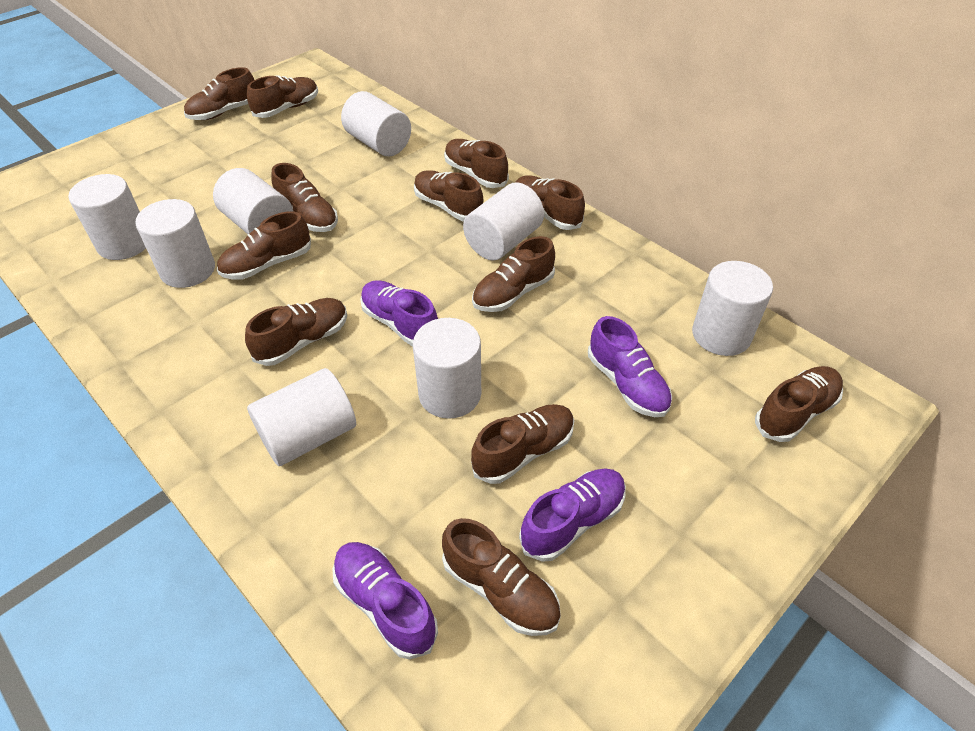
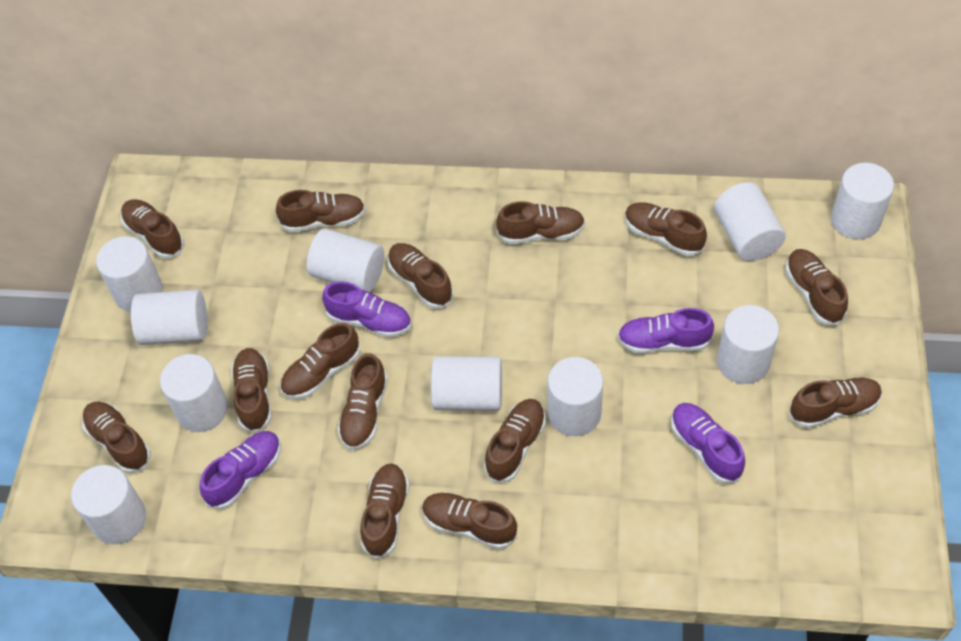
brown shoe: [184,67,254,120] [217,211,311,280] [245,298,348,366] [247,75,318,118] [271,163,338,232] [414,170,483,221] [442,518,561,636] [444,139,509,188] [471,404,574,484] [472,236,555,312] [515,175,585,230] [755,366,843,442] = 12 -> [82,402,151,473] [121,199,184,259] [231,348,272,433] [276,190,366,232] [280,323,360,399] [338,353,388,450] [360,464,409,559] [388,243,453,309] [422,492,517,549] [484,399,546,483] [496,201,585,244] [625,202,707,256] [785,249,848,325] [790,377,882,428] = 14
white cylinder: [68,174,146,260] [135,199,215,288] [213,168,293,234] [247,368,356,466] [341,91,411,156] [413,318,481,419] [463,182,544,261] [692,261,773,356] = 8 -> [71,465,146,544] [96,236,163,312] [131,290,207,345] [160,354,228,432] [307,229,384,292] [431,356,502,410] [548,357,603,436] [714,182,786,261] [717,305,779,384] [831,163,894,240] = 10

